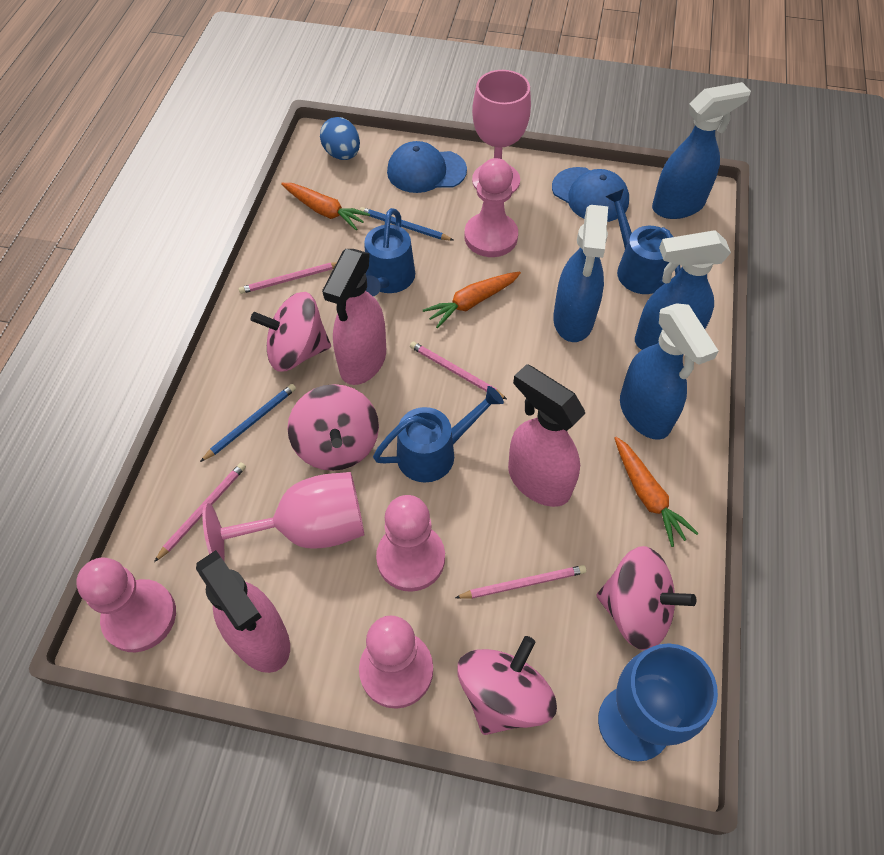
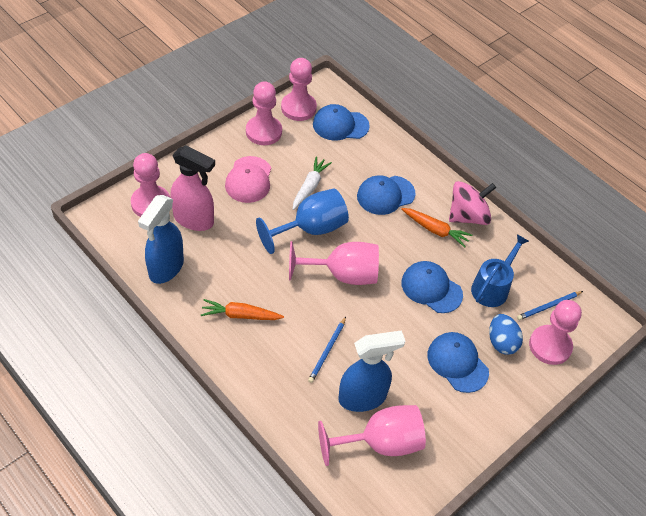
blue cap: [387,141,467,193] [552,167,629,222] = 2 -> [313,104,370,141] [357,175,416,215] [401,261,463,313] [427,332,489,393] = 4
blue spray bottle: [553,205,608,342] [620,303,718,440] [635,230,731,350] [652,82,751,219] = 4 -> [138,195,184,284] [338,330,405,412] = 2
blue watering can: [364,208,415,296] [373,386,504,482] [605,189,681,294] = 3 -> [471,234,529,307] = 1
orange carrot: [281,183,370,230] [423,271,521,328] [614,437,699,547] = 3 -> [201,299,284,320] [402,208,472,247] = 2
pink cap: none = 0 -> [225,156,271,203] = 1
pink pencil: [154,462,246,562] [239,262,337,294] [410,341,507,399] [455,565,586,599] = 4 -> none = 0
pink spinning top: [251,292,331,372] [287,384,379,471] [457,636,557,735] [597,546,696,650] = 4 -> [449,181,496,225] = 1
pink spray bottle: [196,550,290,673] [322,249,386,385] [508,364,585,507] = 3 -> [170,145,215,231] = 1
white carrot: none = 0 -> [293,156,332,210] = 1

